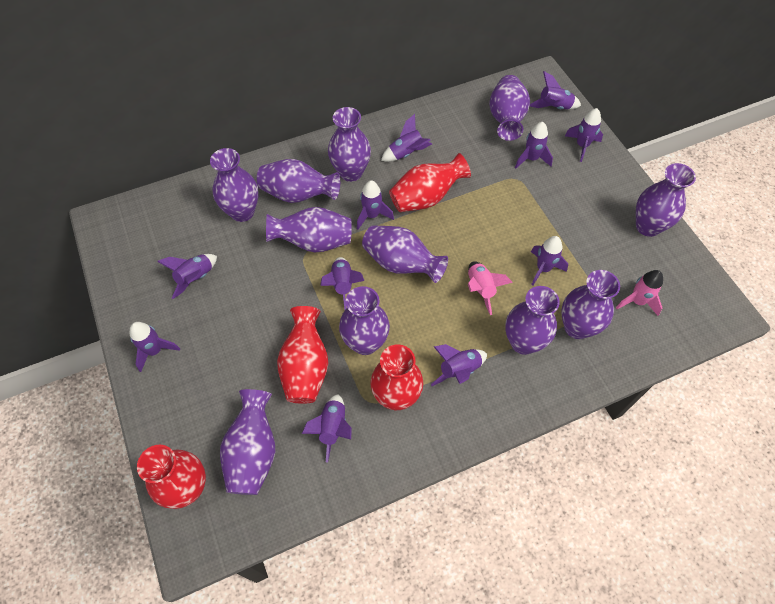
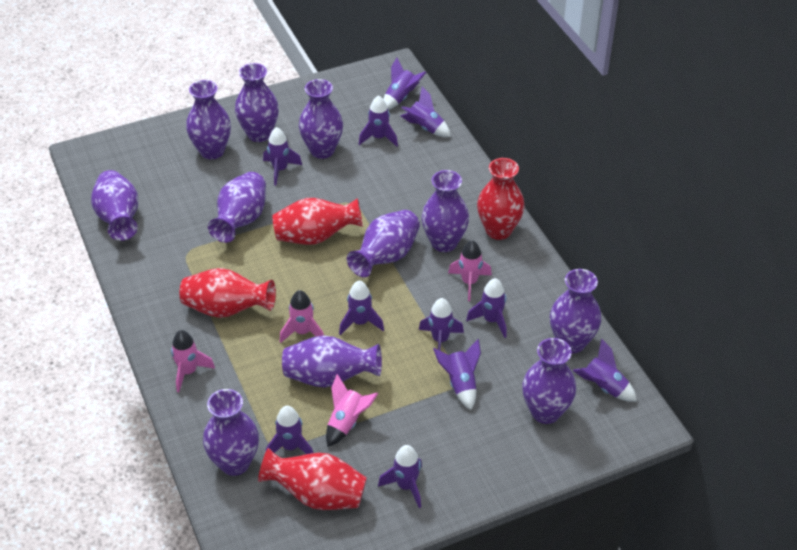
pink rocket: [468,261,513,315] [616,270,663,316] = 2 -> [171,330,215,392] [280,290,324,343] [326,374,378,447] [448,240,492,301] = 4

